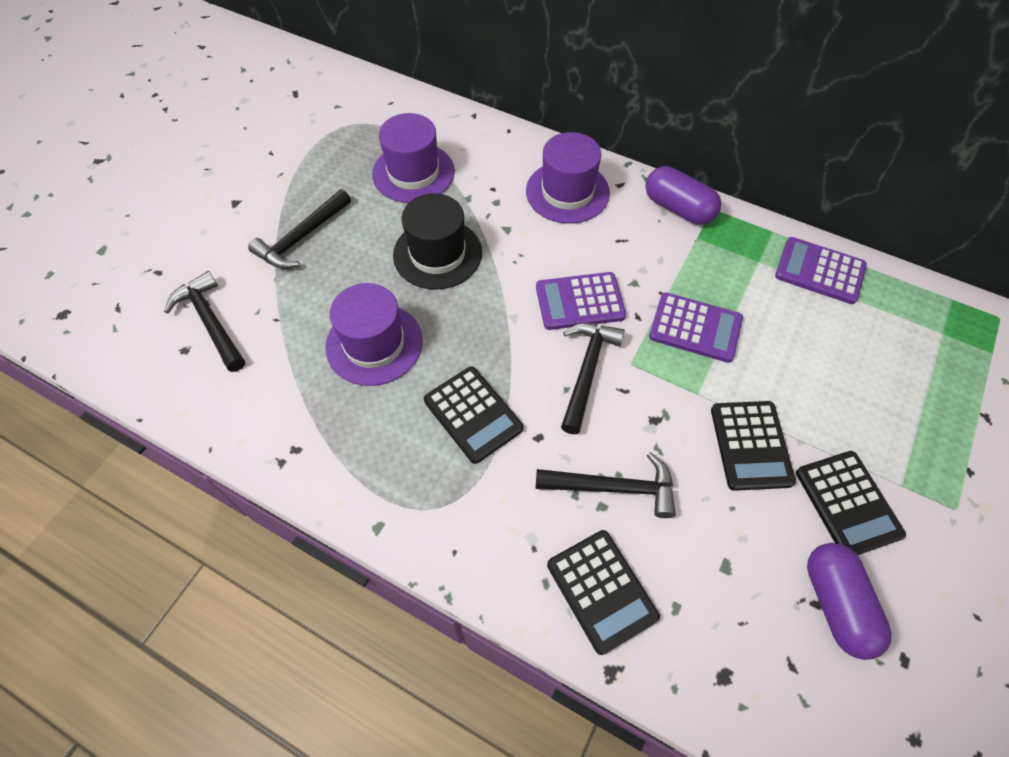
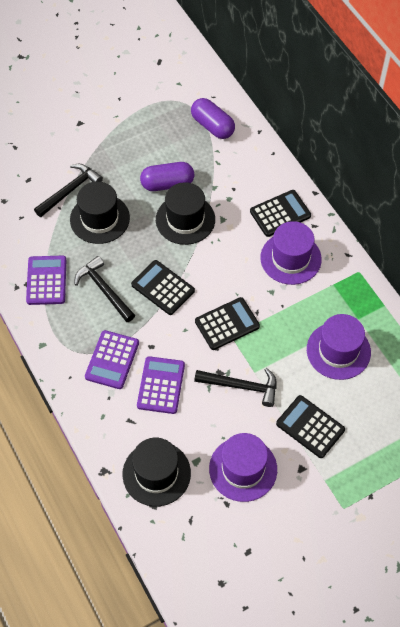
black hammer: [164,271,245,372] [248,189,351,269] [536,452,676,518] [561,323,625,434] = 4 -> [34,164,103,217] [75,256,135,322] [194,368,277,407] = 3
black hat: [393,193,482,289] = 1 -> [70,182,130,244] [122,438,191,506] [156,182,215,245] = 3

